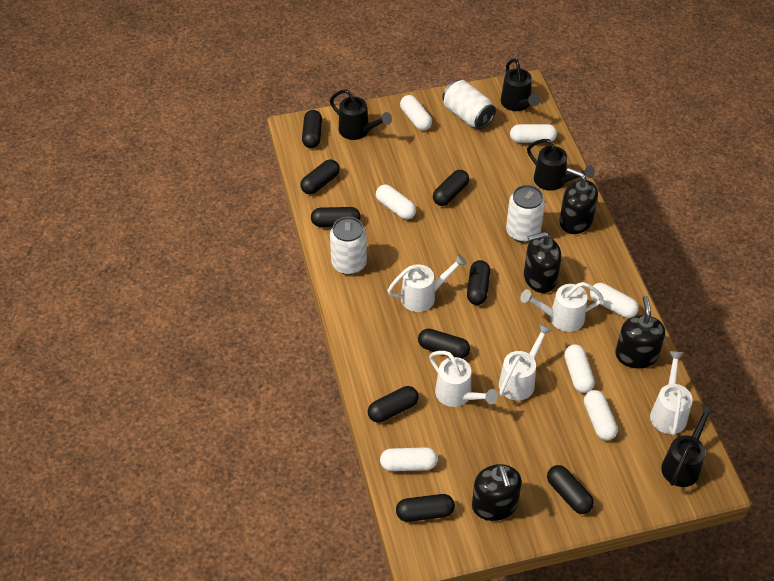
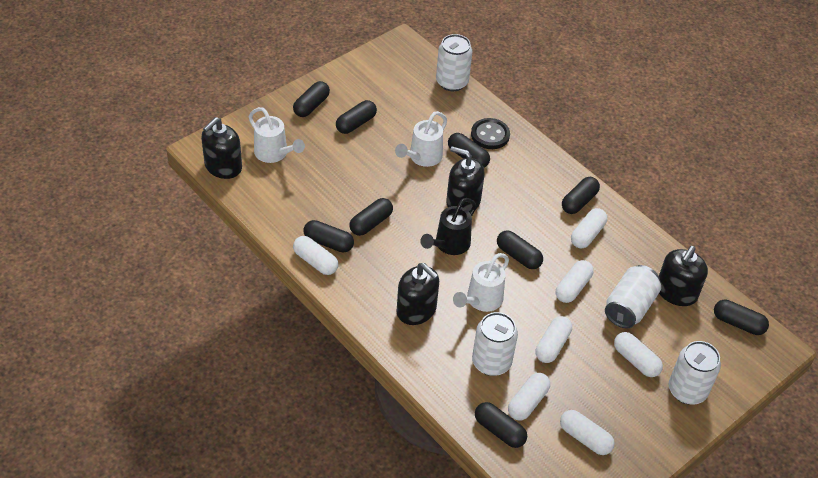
black button: none = 0 -> [471,118,510,149] = 1
black watering can: [330,89,392,140] [501,58,540,111] [527,139,595,191] [661,404,716,487] = 4 -> [420,198,476,255] = 1
white can: [330,217,367,275] [442,80,496,129] [506,185,545,243] = 3 -> [436,34,472,91] [472,312,518,376] [605,265,661,328] [669,341,721,404] = 4
white watering can: [387,254,467,312] [429,351,498,407] [499,324,553,401] [520,282,604,332] [650,351,693,435] = 5 -> [249,107,305,163] [395,111,447,167] [453,253,509,312] = 3

